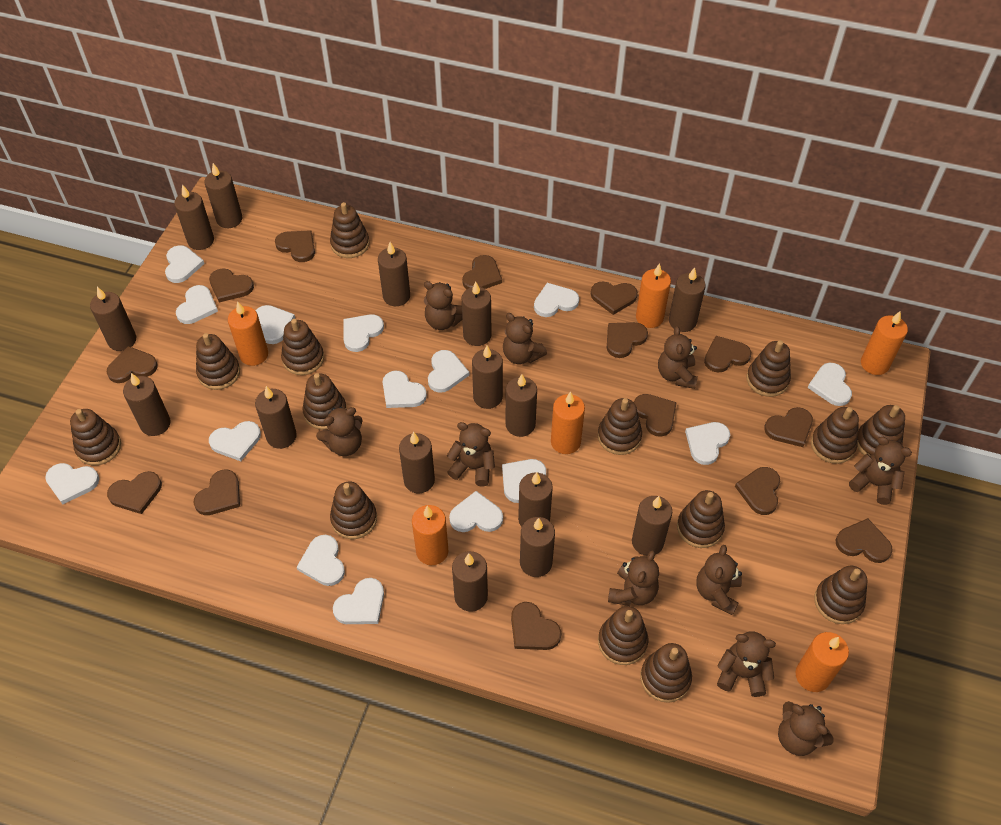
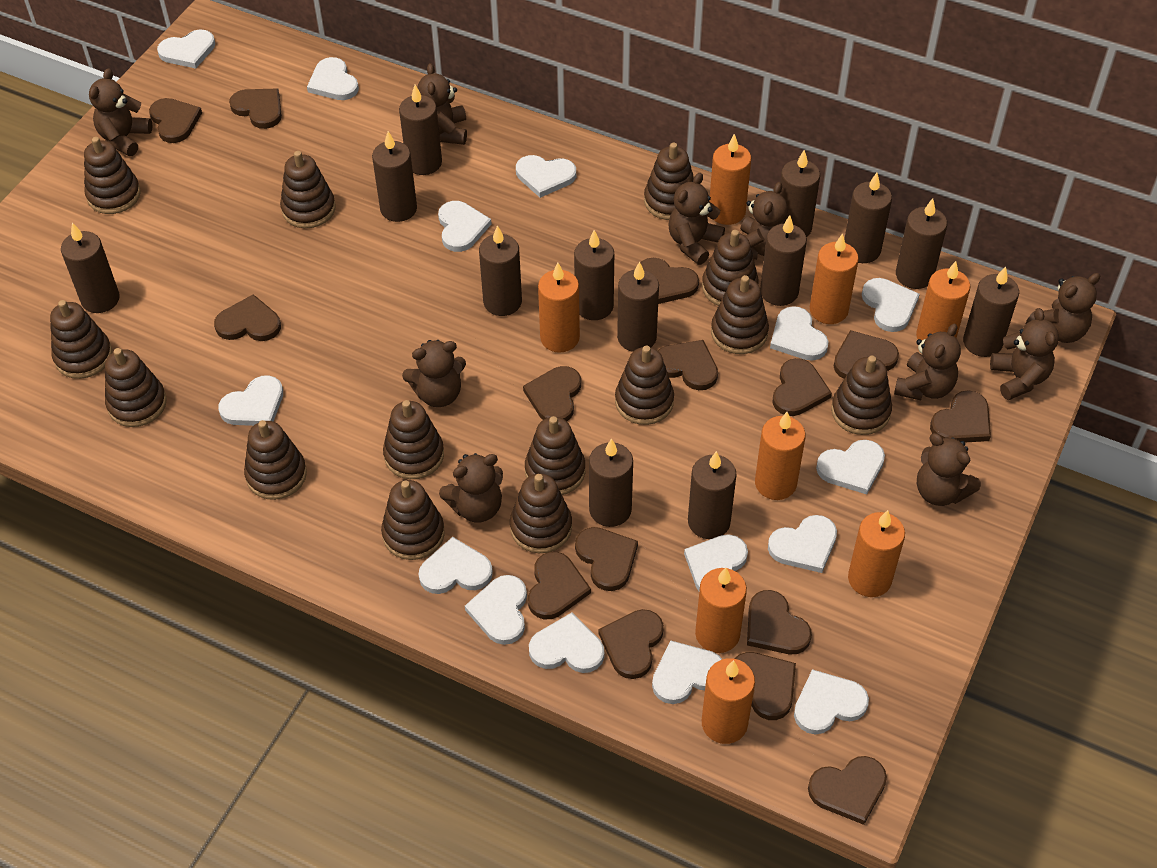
brown candle: [90,287,136,351] [123,373,170,436] [174,184,214,250] [204,163,242,228] [255,386,297,449] [378,242,410,306] [399,432,435,493] [452,551,488,612] [462,282,492,346] [472,346,503,409] [506,374,537,437] [518,472,553,527] [520,517,555,577] [632,496,672,556] [669,267,706,332] = 15 -> [61,223,120,313] [372,131,417,222] [399,85,442,175] [479,225,522,316] [574,230,614,320] [589,438,633,527] [617,261,659,352] [688,451,736,539] [760,215,807,306] [780,150,820,237] [844,173,892,263] [896,198,947,289] [963,266,1019,357] = 13
brown heart: [106,346,158,383] [107,471,162,514] [193,469,240,515] [209,269,254,302] [275,230,315,262] [462,255,502,289] [511,602,561,650] [591,282,638,315] [607,322,648,358] [634,394,676,437] [704,336,751,372] [735,467,780,515] [764,407,813,447] [836,518,893,563] = 14 -> [149,98,202,143] [214,294,281,341] [229,89,282,129] [523,366,581,421] [528,552,591,619] [575,527,638,591] [598,609,664,679] [640,258,699,304] [658,340,718,390] [734,652,796,720] [747,590,812,654] [773,358,832,416] [808,756,887,825] [834,330,899,379] [930,390,991,442] = 15
orange candle: [228,301,268,366] [412,505,448,565] [551,391,585,454] [636,263,671,328] [795,632,849,692] [861,311,908,375] = 6 -> [538,263,580,353] [695,567,747,653] [702,658,755,744] [709,134,751,225] [755,412,806,500] [810,233,859,324] [848,510,905,597] [916,261,970,340] = 8

